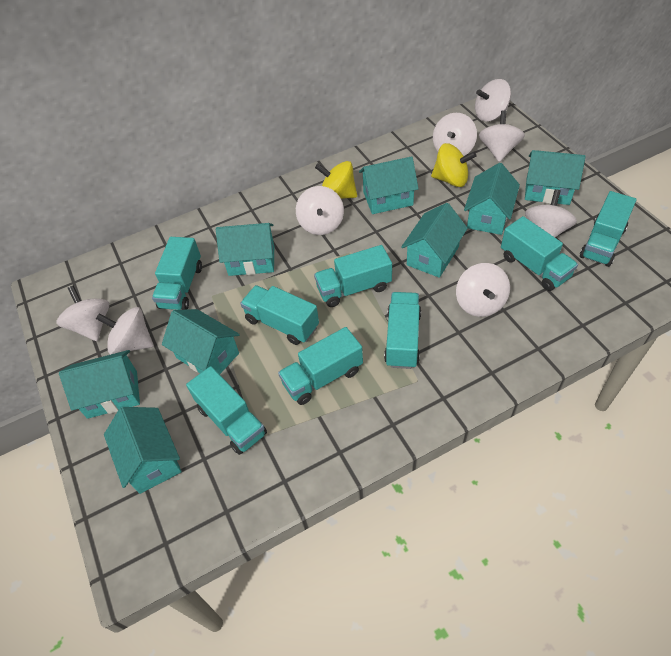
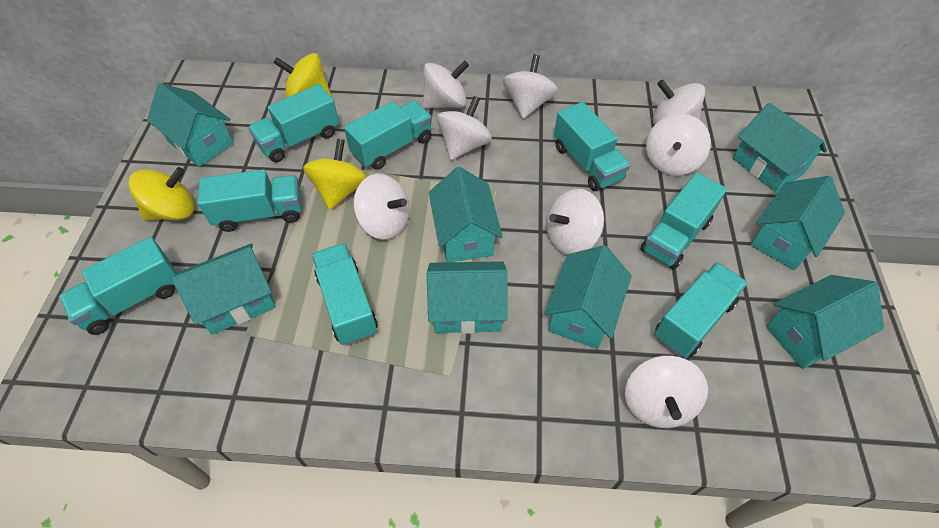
yellow spinning top: [315,161,357,199] [431,143,476,187] = 2 -> [128,167,194,221] [273,53,331,98] [303,139,366,210] = 3

